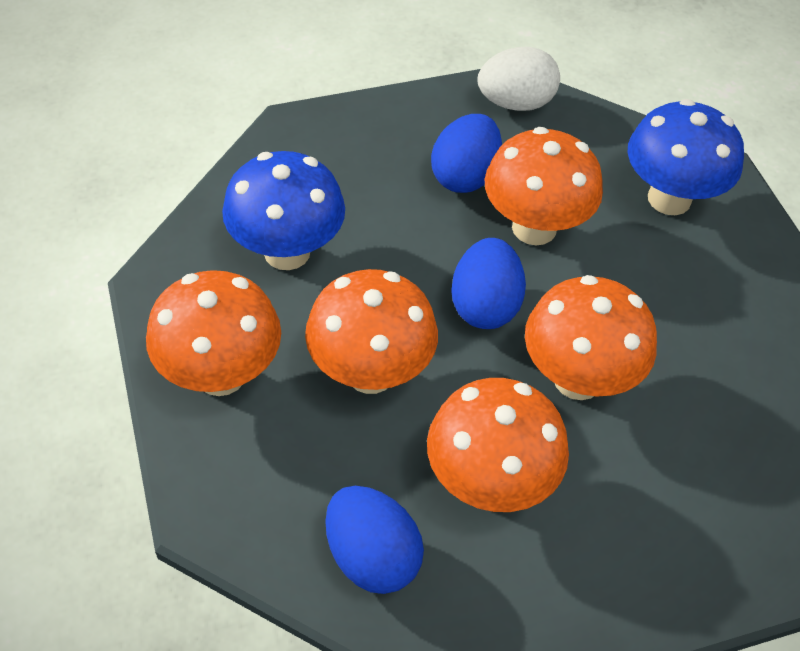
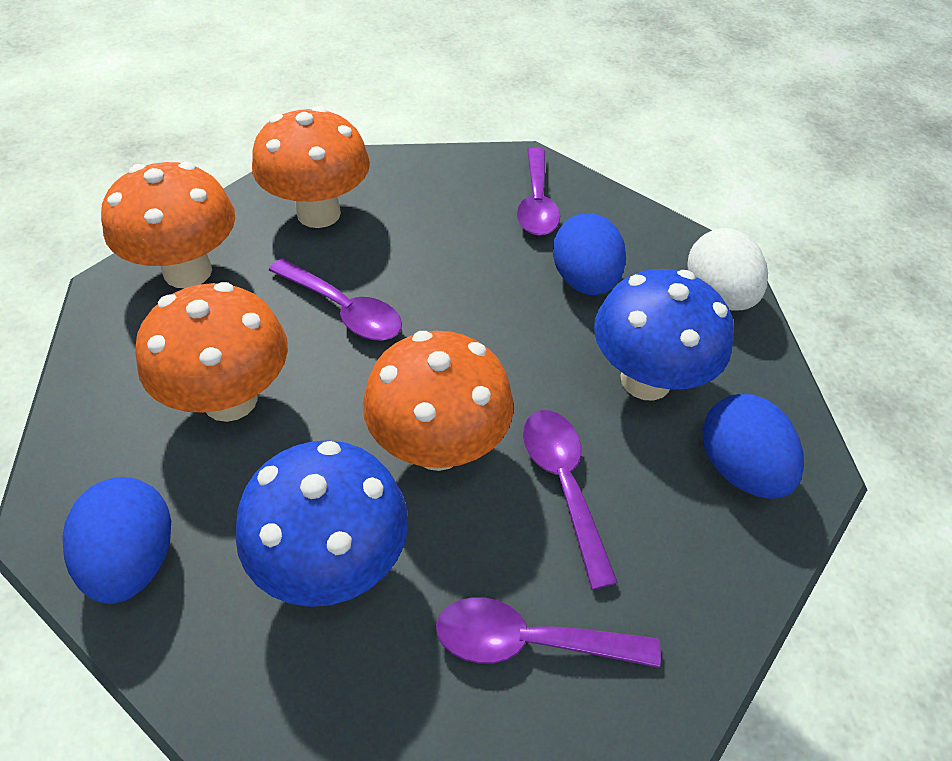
orange mushroom: [146,270,281,396] [305,269,438,394] [427,378,569,512] [485,127,603,245] [525,275,657,400] = 5 -> [101,162,235,288] [135,282,288,422] [252,106,370,228] [363,331,513,471] = 4
purple spoon: none = 0 -> [269,259,402,340] [436,597,661,668] [517,147,560,236] [523,410,618,590] = 4

